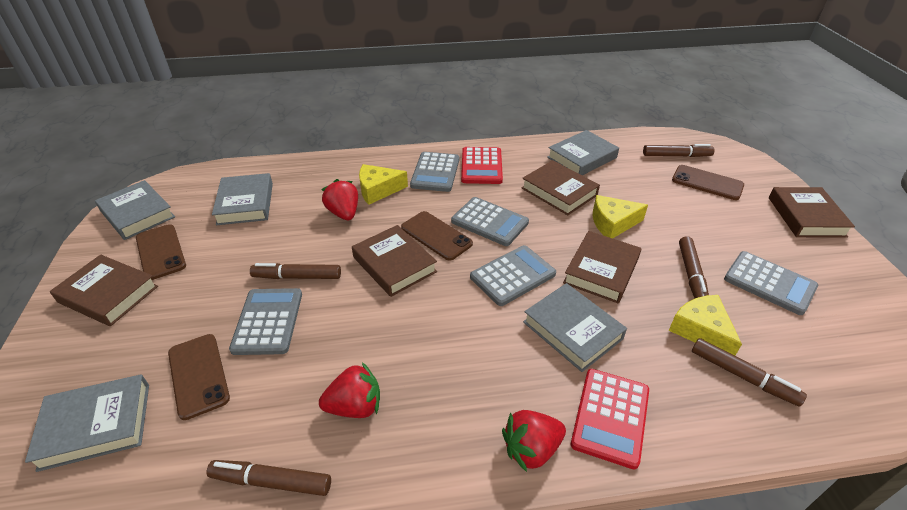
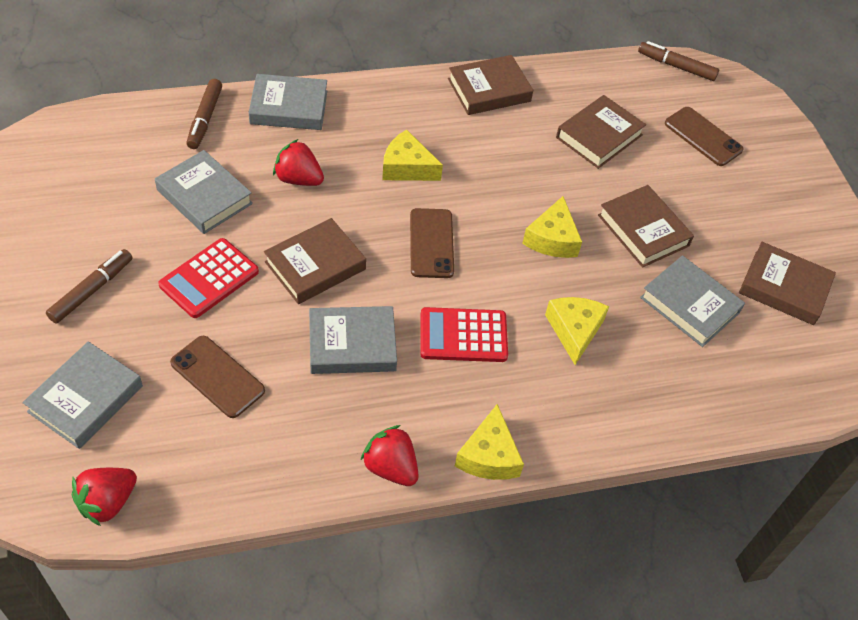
brown marker: [207,460,331,496] [250,263,341,279] [643,144,715,157] [679,236,709,299] [692,338,807,407] = 5 -> [46,249,132,324] [186,79,222,149] [638,41,719,81] = 3
brown phone: [136,224,186,280] [168,334,230,420] [401,211,473,261] [672,165,744,200] = 4 -> [170,336,265,418] [410,208,454,278] [665,107,744,166] = 3
grey calculator: [229,288,302,355] [410,152,459,192] [451,197,529,246] [470,245,556,306] [724,251,818,315] = 5 -> none = 0
yellow cheese: [359,164,408,205] [593,195,648,239] [669,295,742,356] = 3 -> [382,130,443,181] [455,404,524,480] [522,196,582,258] [545,297,609,365] = 4

